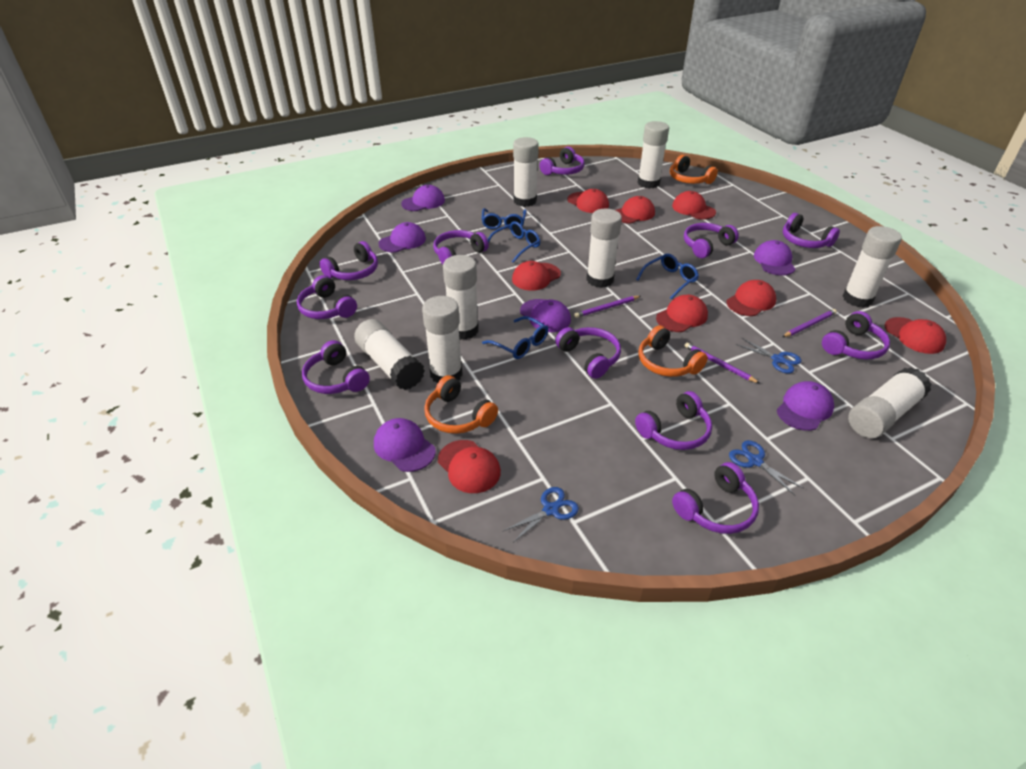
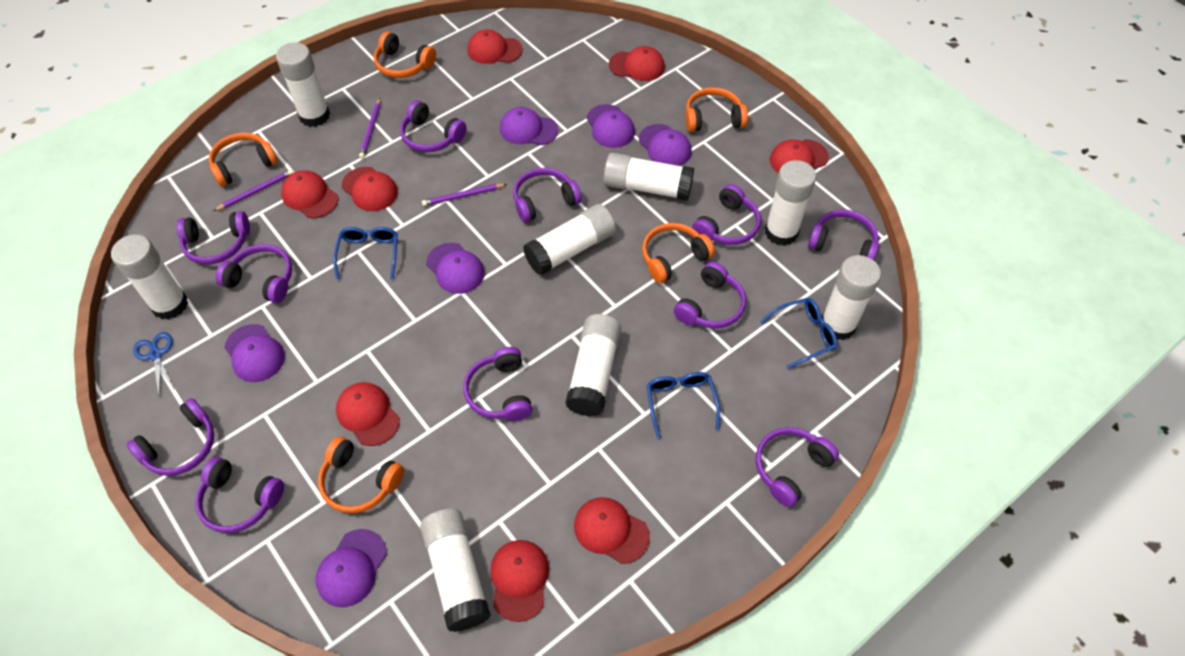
blue glasses: [482,208,527,229] [482,316,548,359] [488,221,540,263] [636,254,699,299] = 4 -> [333,227,398,280] [647,372,720,439] [761,298,837,369] = 3
blue scissors: [503,487,579,543] [729,440,804,495] [735,337,802,373] = 3 -> [133,332,175,395] = 1
orange headphones: [424,375,498,434] [638,325,708,377] [670,155,718,184] = 3 -> [209,133,278,187] [318,437,404,513] [374,31,436,78] [642,223,715,283] [686,87,748,132] = 5

